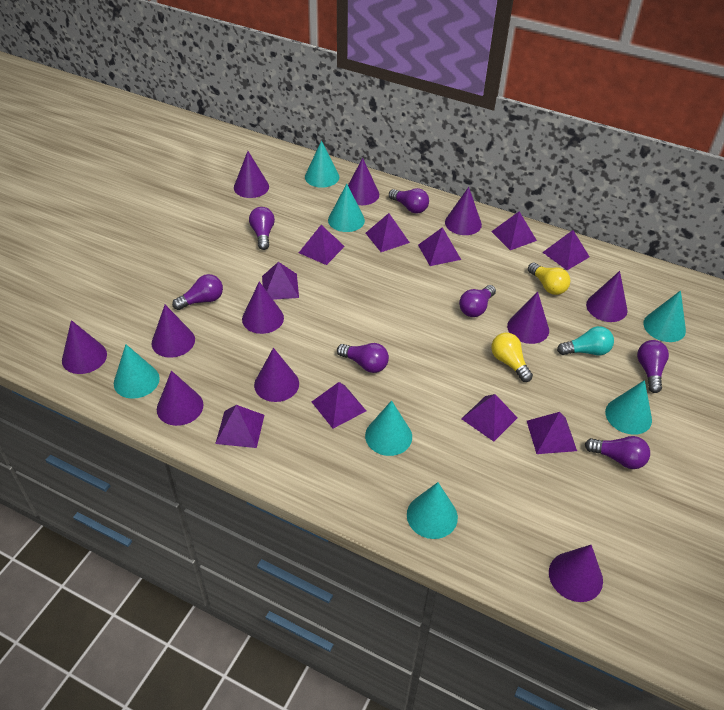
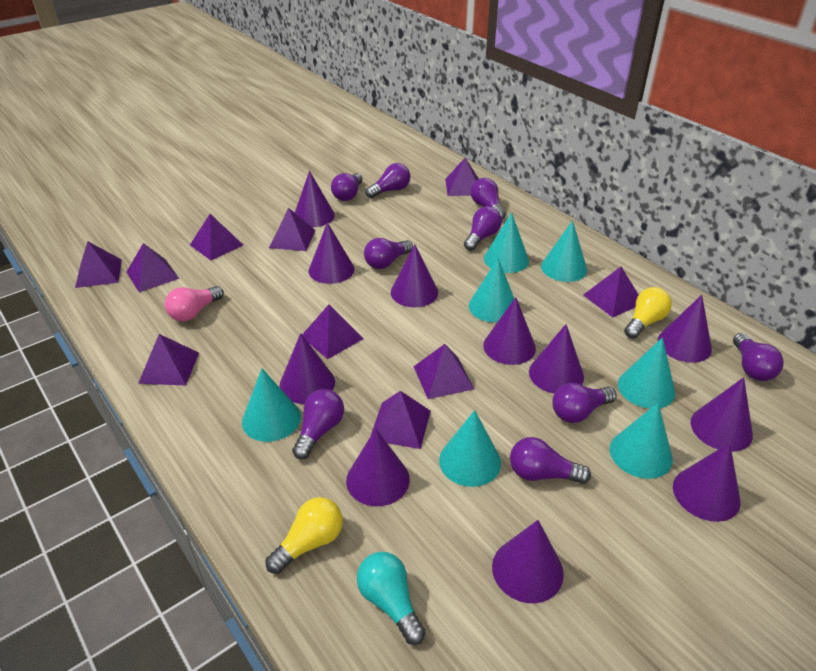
pink light bulb: none = 0 -> [165,286,224,321] = 1
purple light bulb: [172,274,223,310] [249,207,275,250] [337,343,389,373] [389,188,429,214] [459,285,496,317] [585,436,650,469] [637,340,669,393] = 7 -> [292,389,344,459] [331,173,363,201] [364,238,413,269] [365,163,410,198] [464,206,502,251] [471,178,506,219] [510,437,591,484] [552,383,617,423] [733,333,784,381] = 9

